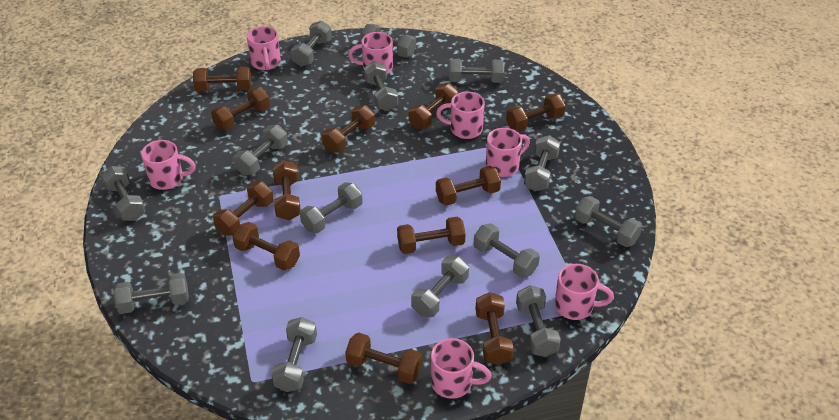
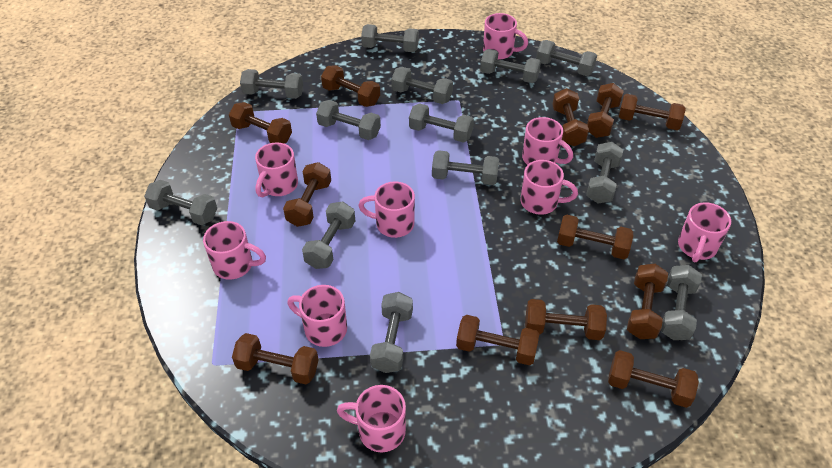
grey dumbbell: [101,166,146,221] [114,273,189,314] [233,125,288,175] [271,317,317,392] [291,21,332,67] [300,182,363,233] [362,24,416,58] [364,61,398,111] [411,256,469,317] [449,59,504,83] [474,224,540,278] [516,285,561,357] [524,135,560,191] [575,196,642,247] = 14 -> [144,180,217,225] [240,69,303,99] [302,201,355,269] [316,100,381,140] [361,24,419,52] [370,292,413,373] [391,67,453,104] [409,103,474,143] [432,150,499,185] [480,49,541,83] [536,40,597,76] [586,142,623,203] [660,265,702,340] = 13
pink mug: [141,140,196,190] [247,26,281,70] [348,32,393,74] [431,338,492,399] [436,92,485,139] [486,128,530,177] [555,264,614,320] = 7 -> [203,221,266,280] [255,143,298,197] [287,285,347,347] [337,385,406,452] [358,181,415,238] [483,13,528,60] [521,160,578,215] [522,117,573,165] [678,202,731,262] = 9

